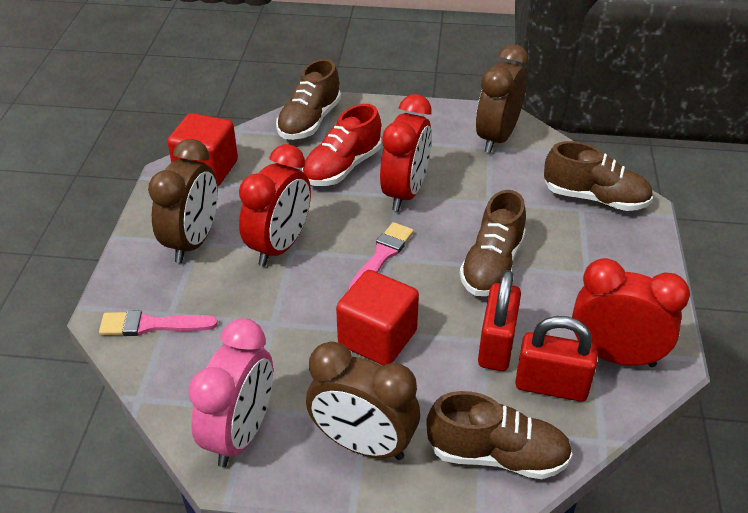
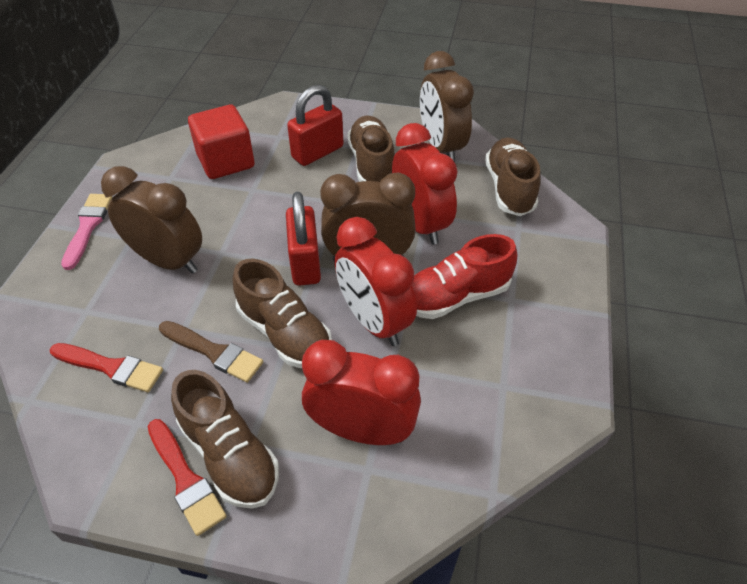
brown brush: none = 0 -> [159,321,263,383] = 1
pink brush: [99,310,218,336] [349,222,414,289] = 2 -> [61,194,113,270] = 1
pink clock: [188,318,273,467] = 1 -> none = 0
red brush: none = 0 -> [50,343,163,392] [148,419,227,536] = 2
red cube: [167,113,238,186] [336,270,419,365] = 2 -> [188,105,255,179] = 1

